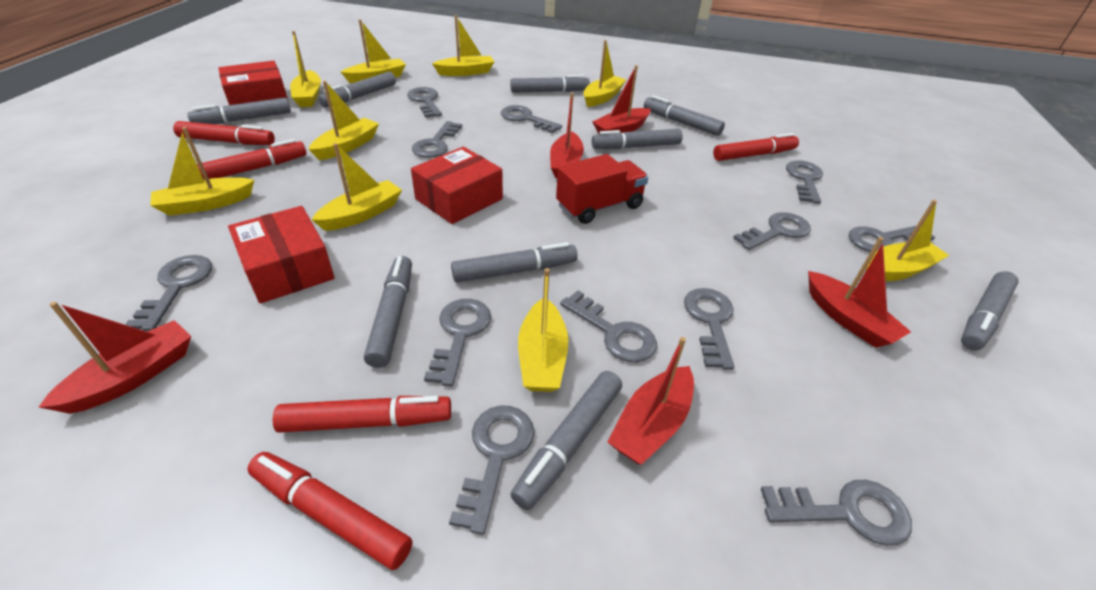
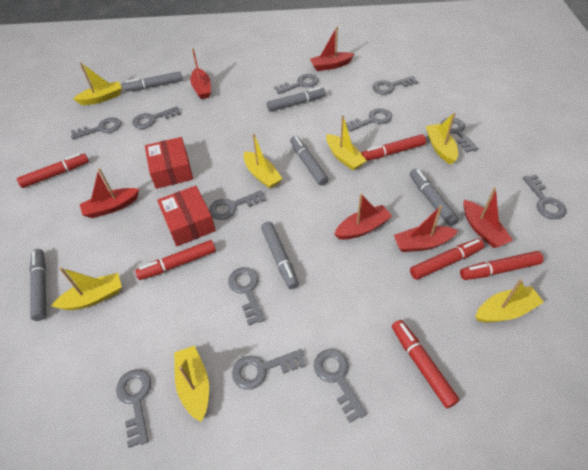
grey marker: [187,98,291,124] [318,72,396,107] [364,256,412,368] [451,242,578,282] [510,75,590,93] [510,371,622,510] [592,129,683,149] [644,95,725,136] [961,271,1019,350] = 9 -> [29,249,46,321] [124,71,183,92] [261,221,299,289] [267,87,326,112] [290,136,329,186] [410,169,459,226] = 6
red boat: [39,302,191,414] [550,93,584,178] [592,65,651,134] [608,337,694,465] [808,237,911,348] = 5 -> [80,168,139,218] [190,48,211,99] [310,27,354,71] [334,193,392,240] [394,205,458,252] [463,187,513,248] = 6
red box: [218,61,288,105] [228,206,335,303] [411,147,503,224] = 3 -> [145,137,193,189] [157,186,216,246] = 2
red marker: [173,121,275,145] [197,139,307,179] [247,452,413,570] [273,396,451,433] [713,133,799,161] = 5 -> [17,153,89,188] [135,240,216,280] [361,134,426,161] [392,320,459,408] [410,238,484,280] [460,251,543,280] = 6
red truck: [556,154,648,224] = 1 -> none = 0
yellow boat: [150,127,254,216] [290,31,321,107] [309,81,379,160] [312,143,402,231] [341,19,406,83] [432,15,494,76] [518,268,568,392] [583,40,626,107] [866,200,949,281] = 9 -> [51,267,122,310] [73,62,122,105] [174,346,209,422] [243,133,283,189] [326,115,367,170] [426,113,458,164] [475,279,544,322] = 7

